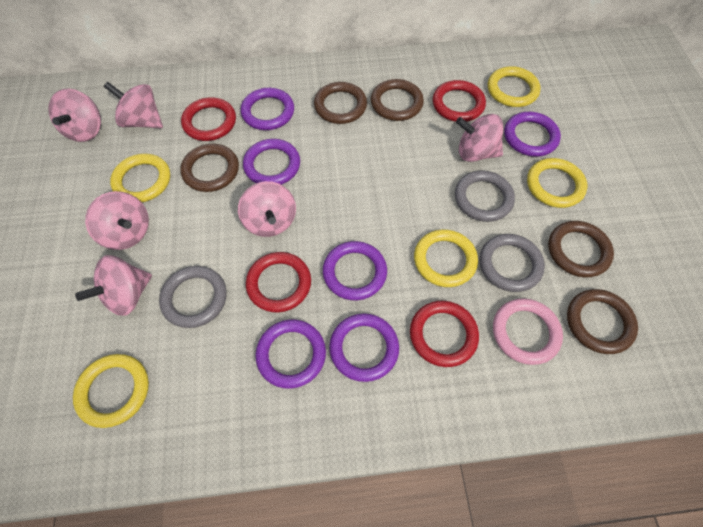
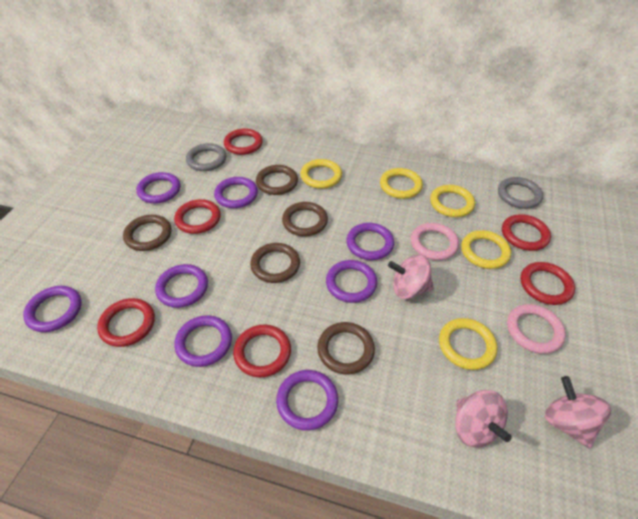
grey ring: [159,266,227,328] [455,170,515,222] [480,234,545,292] = 3 -> [186,143,226,171] [498,177,543,209] = 2
pink ring: [493,298,563,365] = 1 -> [411,223,459,260] [507,304,566,354] = 2
pink spinning top: [48,89,101,142] [75,255,152,316] [85,191,149,250] [104,82,163,128] [238,181,296,237] [456,114,503,162] = 6 -> [388,255,434,299] [455,390,512,448] [545,376,611,449] = 3
purple ring: [241,88,294,130] [243,139,300,185] [255,320,326,389] [323,241,387,300] [329,314,399,382] [504,112,561,157] = 6 -> [23,286,82,332] [136,172,180,203] [155,264,208,308] [174,315,232,367] [214,177,258,208] [276,370,338,430] [326,260,377,303] [346,223,394,260] = 8
red ring: [181,97,236,141] [246,252,311,312] [410,301,479,367] [433,80,486,122] = 4 -> [97,298,155,347] [174,199,221,234] [224,128,263,155] [233,325,291,377] [502,214,551,251] [521,262,575,305] = 6

